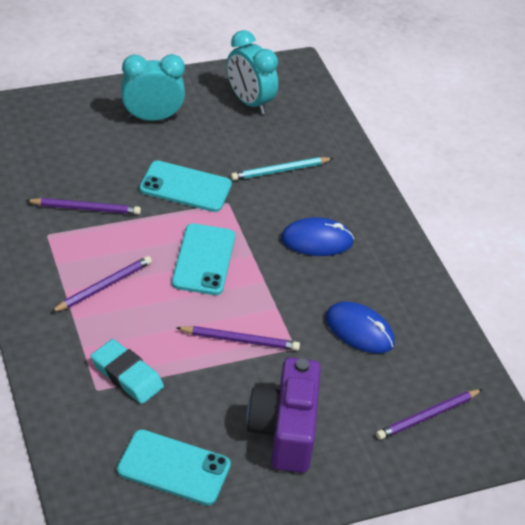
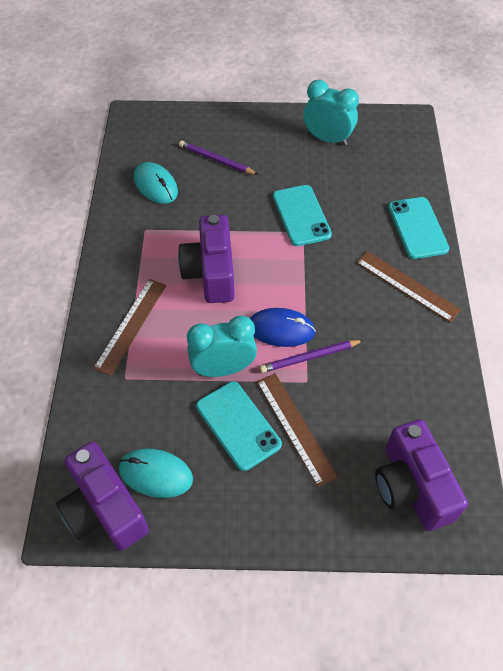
blue mouse: [281,217,354,256] [326,301,395,354] = 2 -> [250,308,316,347] = 1
brown ruler: none = 0 -> [93,279,166,376] [257,373,338,487] [357,251,461,322] = 3
purple camera: [246,357,321,473] = 1 -> [56,441,149,551] [178,215,235,303] [375,419,468,531] = 3
purple pencil: [25,198,141,215] [50,256,152,313] [177,326,300,351] [376,389,483,440] = 4 -> [179,141,259,175] [259,340,364,373] = 2
turquoise eraser: [91,339,164,404] = 1 -> none = 0
turquoise mouse: none = 0 -> [119,449,193,498] [134,162,178,204] = 2
turquoise pencil: [231,157,334,181] = 1 -> none = 0

